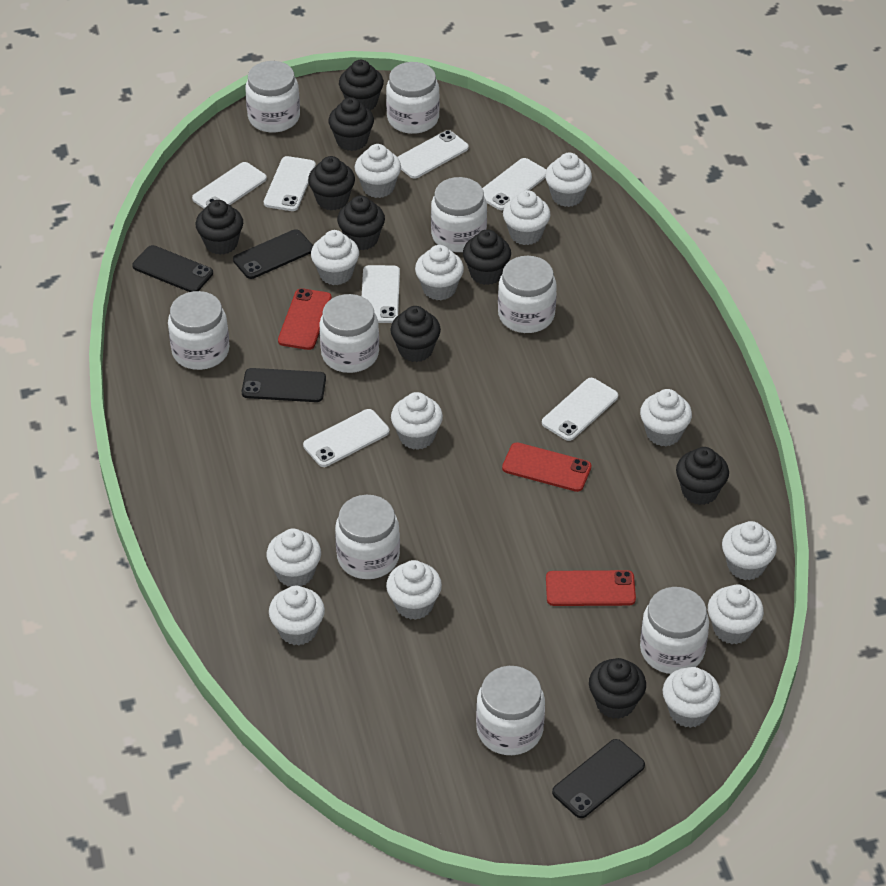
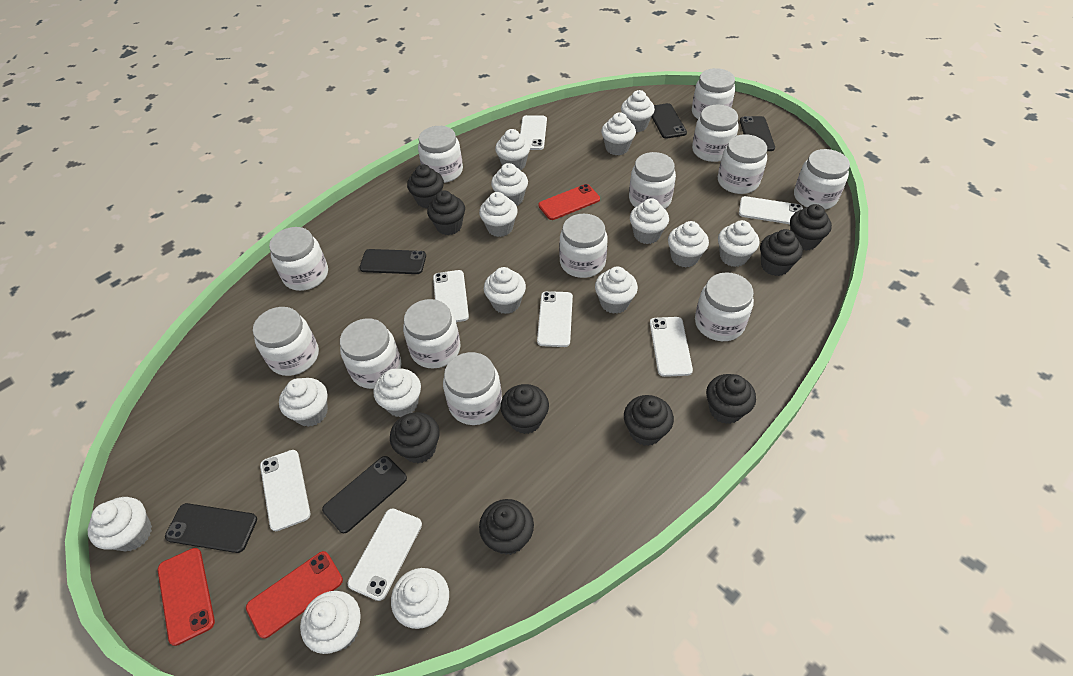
black phone: [132,245,213,292] [233,229,313,279] [242,368,326,402] [552,739,645,818] = 4 -> [165,503,257,553] [322,456,407,533] [360,249,426,274] [652,103,687,139] [740,116,775,151] = 5
white cupcake: [267,528,321,587] [269,586,325,645] [311,230,359,285] [355,144,401,198] [386,560,442,620] [391,392,443,450] [415,245,464,300] [503,190,551,245] [545,152,592,207] [640,389,692,446] [663,667,721,728] [708,584,764,644] [722,521,777,580] = 13 -> [88,497,152,552] [279,378,328,427] [300,591,361,654] [373,369,421,417] [391,568,449,629] [479,192,518,237] [484,267,526,314] [491,163,528,206] [495,129,530,170] [595,267,638,314] [601,112,636,155] [621,90,655,132] [630,198,669,244] [668,221,709,267] [718,220,759,267] = 15
white jar: [168,291,229,370] [245,61,300,133] [319,294,379,373] [335,495,400,579] [386,62,440,134] [431,177,487,252] [476,666,545,755] [498,256,557,333] [640,587,709,674] = 9 -> [253,307,319,376] [269,227,328,291] [340,318,401,389] [403,299,460,369] [418,126,463,183] [443,352,502,425] [559,213,608,278] [629,152,676,209] [692,68,735,119] [692,104,739,162] [695,272,754,341] [718,134,767,194] [794,149,850,209] = 13

